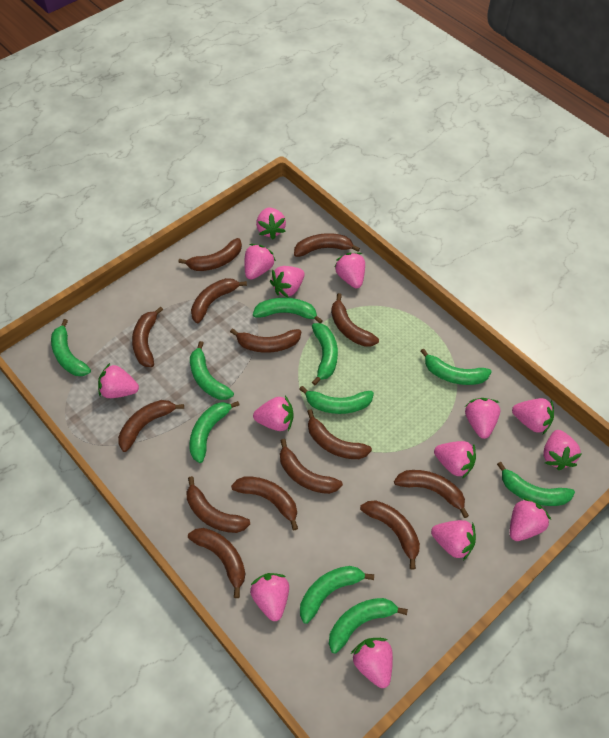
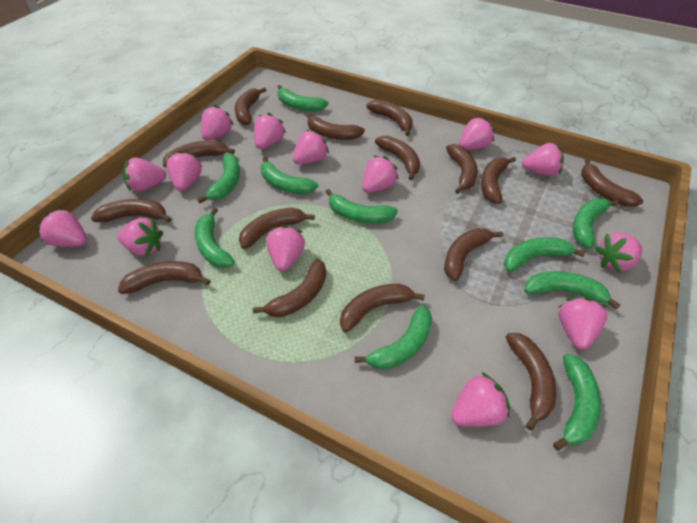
brown banana: [118,400,184,452] [132,306,163,367] [178,238,242,271] [187,476,250,533] [188,528,245,598] [191,278,247,323] [230,328,301,353] [231,476,298,530] [280,439,343,494] [294,233,360,257] [307,409,372,459] [331,293,379,347] [360,500,420,570] [394,470,469,518] = 14 -> [91,199,171,223] [118,261,211,294] [163,140,235,167] [235,87,266,125] [239,207,315,249] [253,259,326,317] [306,113,365,140] [340,284,425,332] [366,99,413,136] [375,136,420,180] [444,228,503,281] [446,144,478,194] [481,157,516,204] [506,333,556,430] [581,158,644,207] = 15

